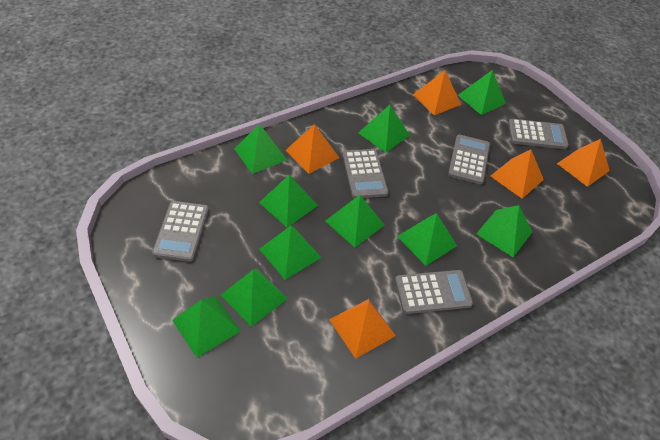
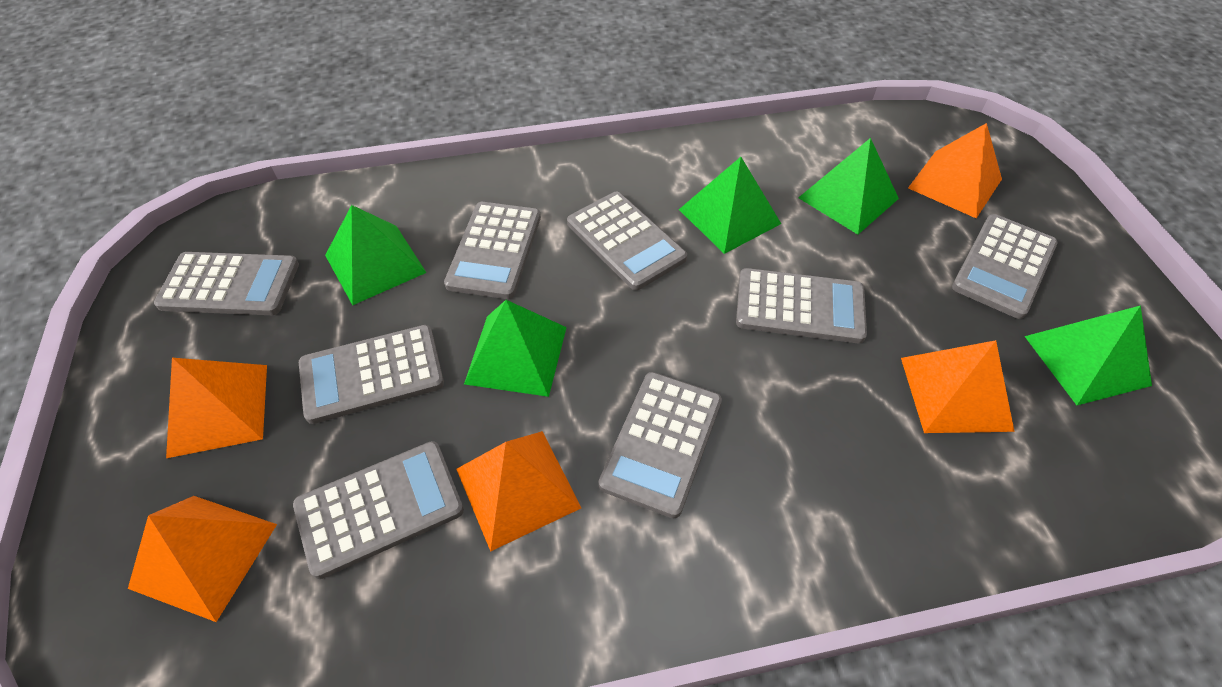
green pyramid: [172,296,241,358] [221,269,288,327] [234,124,287,174] [259,175,318,227] [259,225,321,280] [325,195,384,247] [358,105,410,153] [397,213,457,266] [458,70,506,115] [476,205,533,257] = 10 -> [325,205,427,305] [464,300,567,397] [679,157,781,254] [798,138,899,234] [1025,305,1152,405] = 5
grey calculator: [152,201,209,262] [342,149,389,199] [395,270,473,314] [448,135,490,184] [508,119,569,149] = 5 -> [154,252,299,315] [293,441,464,579] [299,325,444,424] [444,202,541,299] [567,192,687,290] [599,372,722,518] [736,268,867,343] [952,214,1058,319] = 8

